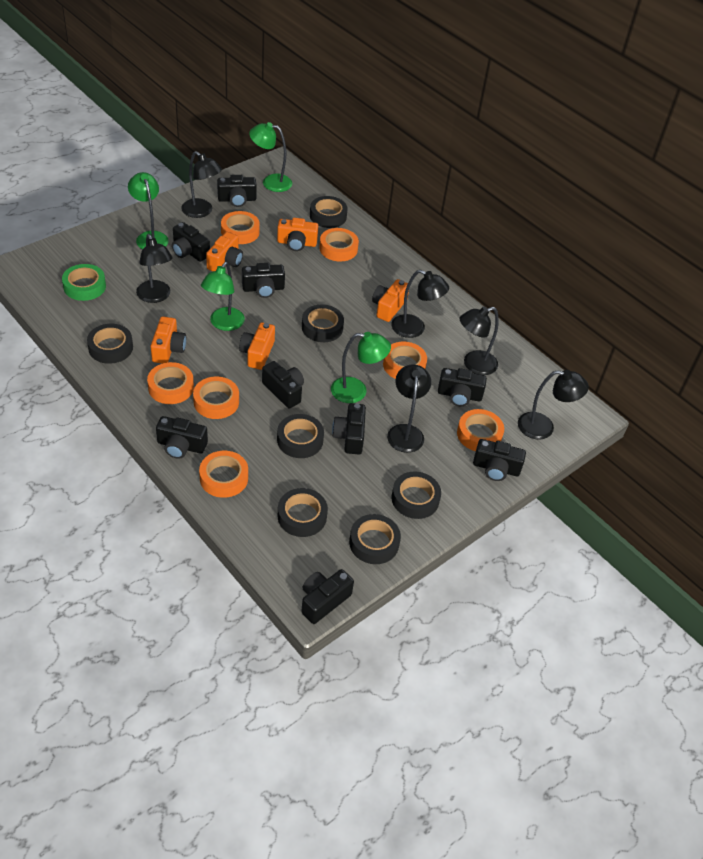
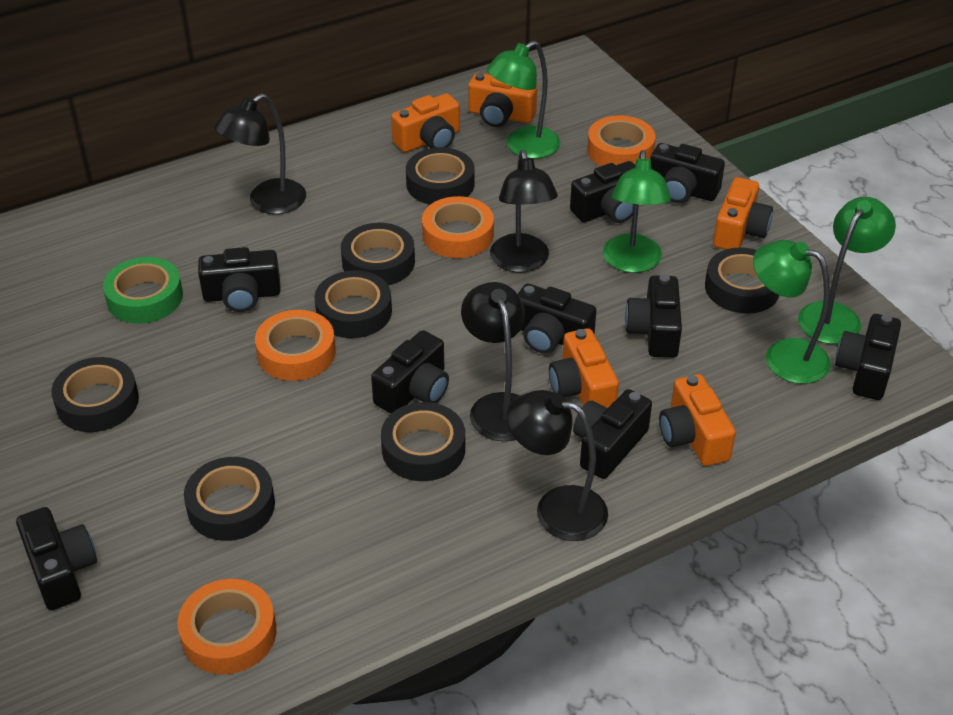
black lamp: [136,234,173,303] [181,151,222,218] [387,365,431,453] [392,270,449,338] [460,307,499,375] [518,370,589,440] = 6 -> [214,94,306,214] [461,282,525,441] [490,150,558,273] [507,390,608,541] = 4
orange tape: [147,362,194,404] [193,376,239,419] [199,451,248,498] [221,211,260,244] [319,228,359,262] [383,342,427,379] [457,409,504,451] = 7 -> [178,579,276,675] [255,310,336,381] [422,196,494,258] [587,115,655,166] = 4

